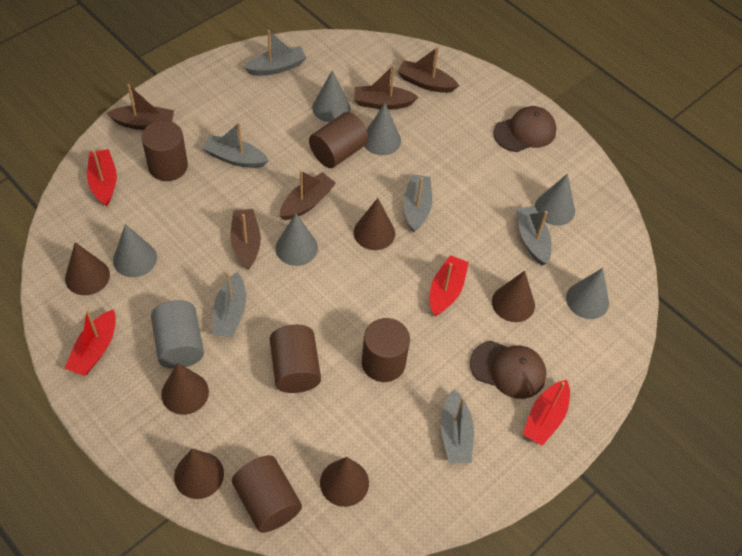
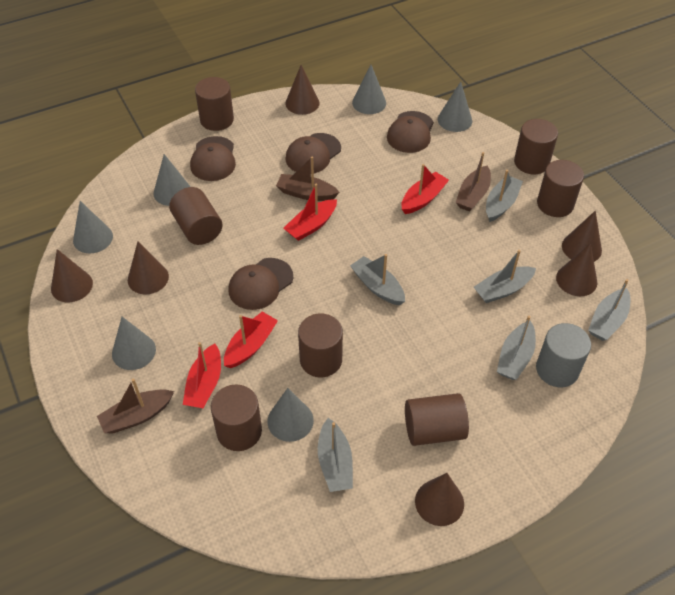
brown boat: [107,84,174,130] [231,209,261,270] [280,170,336,220] [354,65,418,110] [397,47,459,93] = 5 -> [97,379,174,433] [276,156,340,201] [456,152,491,212] = 3
brown cap: [470,341,546,399] [493,106,557,152] = 2 -> [190,136,236,181] [228,258,293,310] [285,133,341,173] [387,111,434,153] = 4
brown cylinder: [142,120,188,181] [232,455,302,533] [270,325,321,393] [309,112,368,168] [362,318,410,382] = 5 -> [169,187,223,245] [195,77,234,131] [211,384,262,451] [298,314,343,377] [405,393,469,446] [514,119,558,174] [537,160,584,217] = 7

